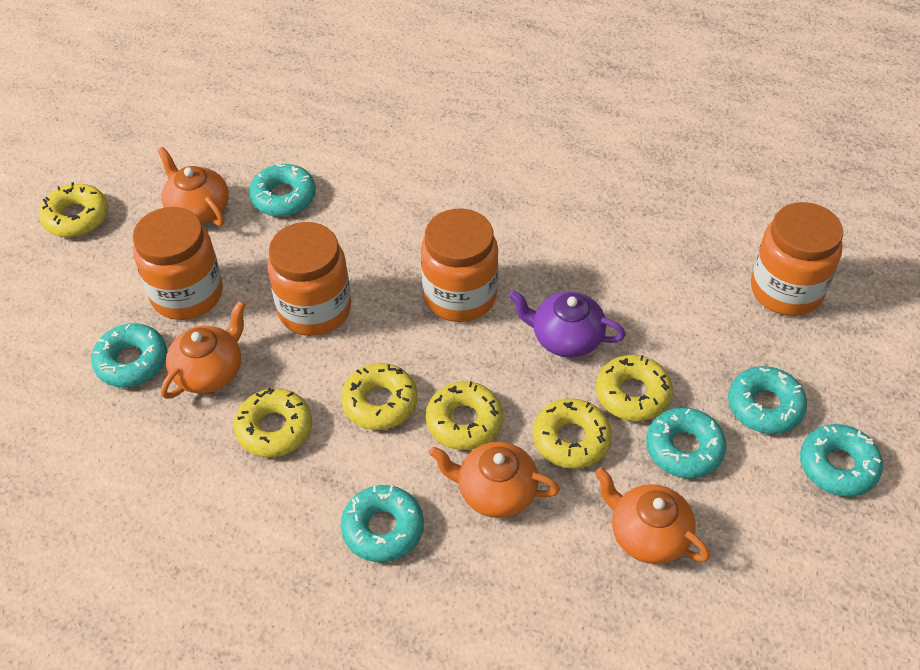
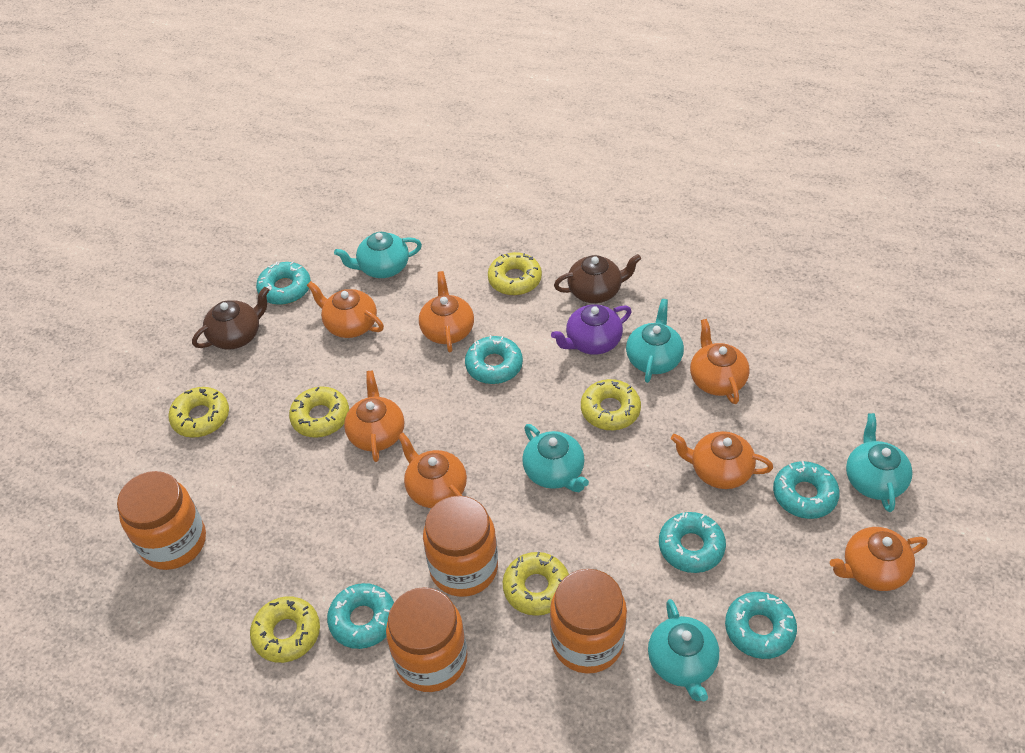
brown teapot: none = 0 -> [192,287,269,350] [554,254,641,303] = 2
orange teapot: [157,147,229,226] [161,301,246,399] [429,442,560,518] [595,467,710,564] = 4 -> [307,281,384,338] [344,371,404,462] [398,433,467,508] [419,271,474,352] [671,431,773,489] [690,319,750,404] [830,527,927,591] = 7
turquoise teapot: none = 0 -> [334,232,422,278] [522,424,589,492] [626,299,684,383] [648,599,719,701] [846,413,913,512] = 5

